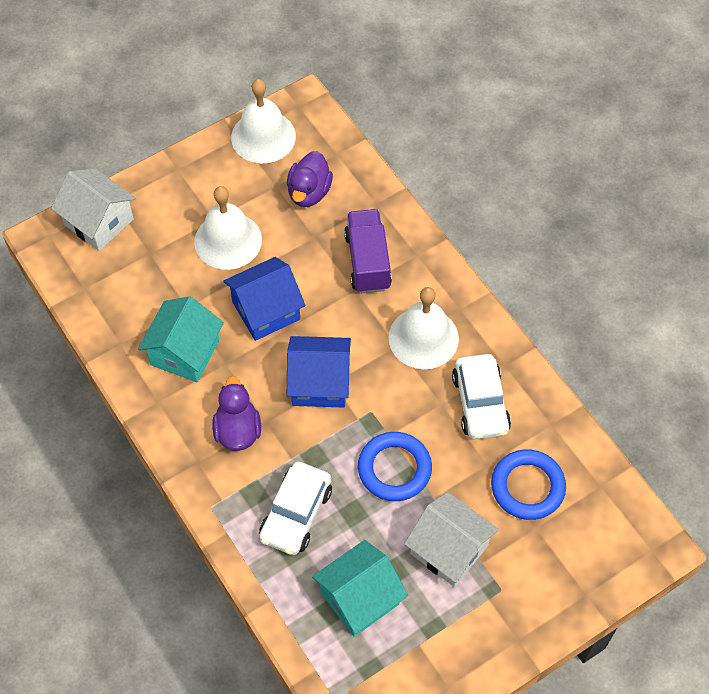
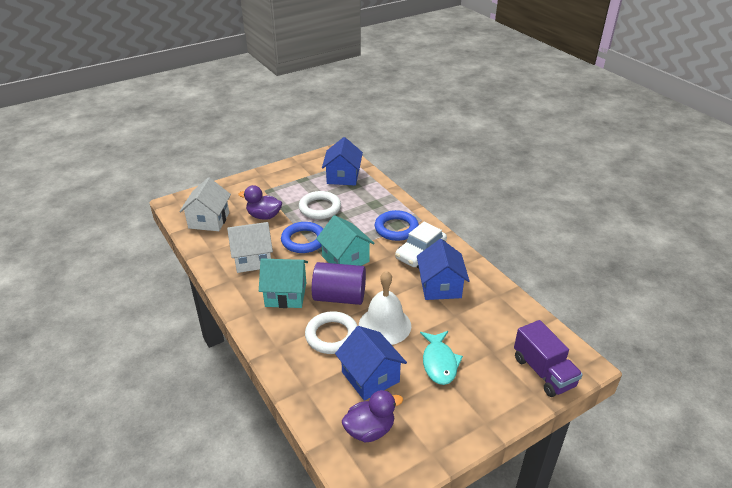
blue house: [223,257,305,341] [287,336,351,408] = 2 -> [322,137,363,186] [335,326,407,401] [417,239,469,300] = 3
purple cylinder: none = 0 -> [312,262,366,305] = 1
turquoise fish: none = 0 -> [420,331,463,385] = 1
white bell: [194,186,262,270] [231,79,296,164] [388,287,459,369] = 3 -> [359,271,411,345] = 1
white car: [259,461,332,555] [452,354,511,440] = 2 -> [395,222,447,269] = 1
white ring: none = 0 -> [299,191,341,219] [305,311,357,354] = 2

